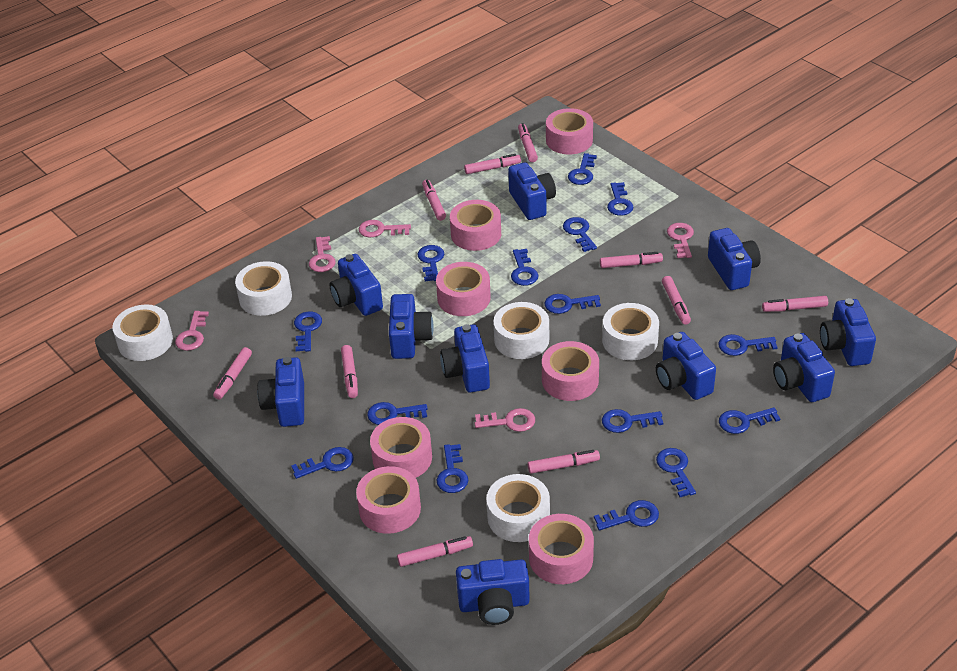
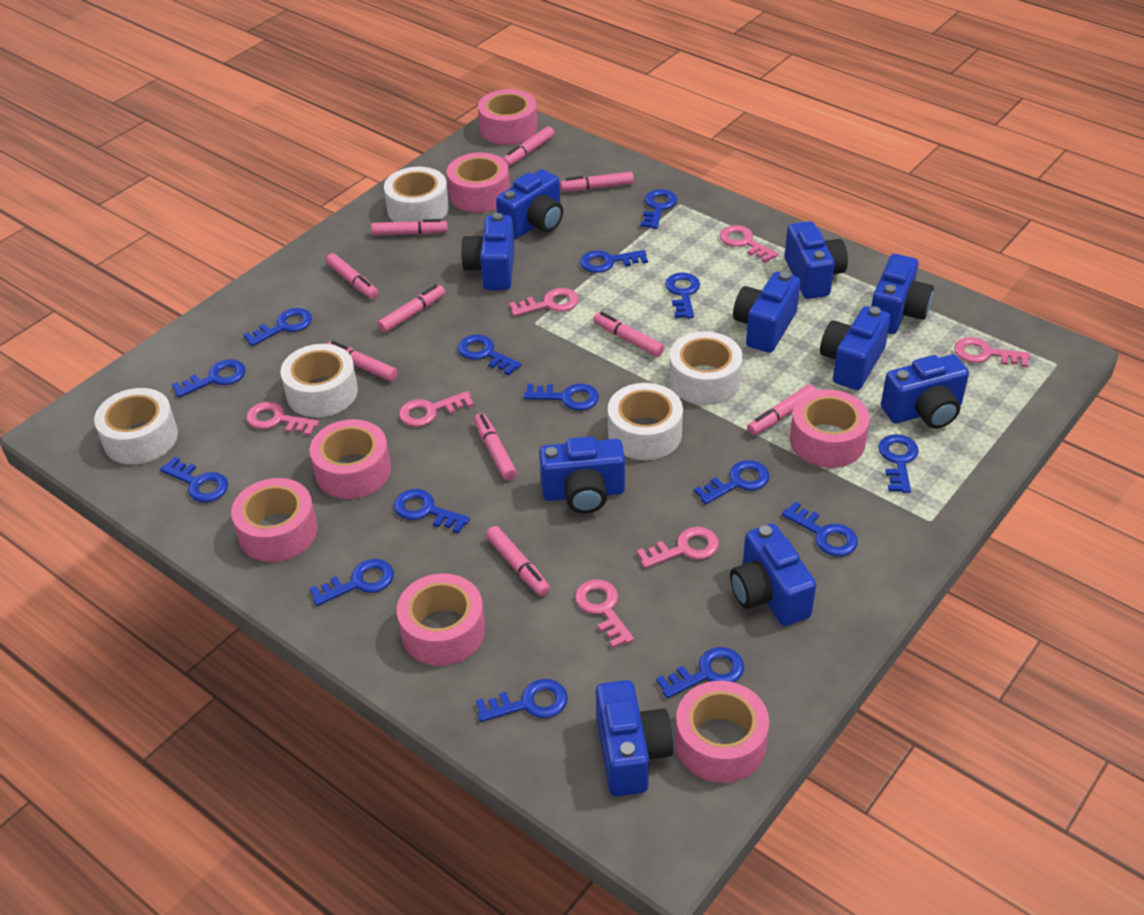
pink key: [175,311,209,351] [309,236,336,272] [359,220,411,237] [475,408,535,432] [667,223,694,258] = 5 -> [246,402,319,436] [399,391,474,427] [509,288,579,316] [575,579,634,648] [637,527,719,568] [720,225,778,263] [954,337,1030,367] = 7

